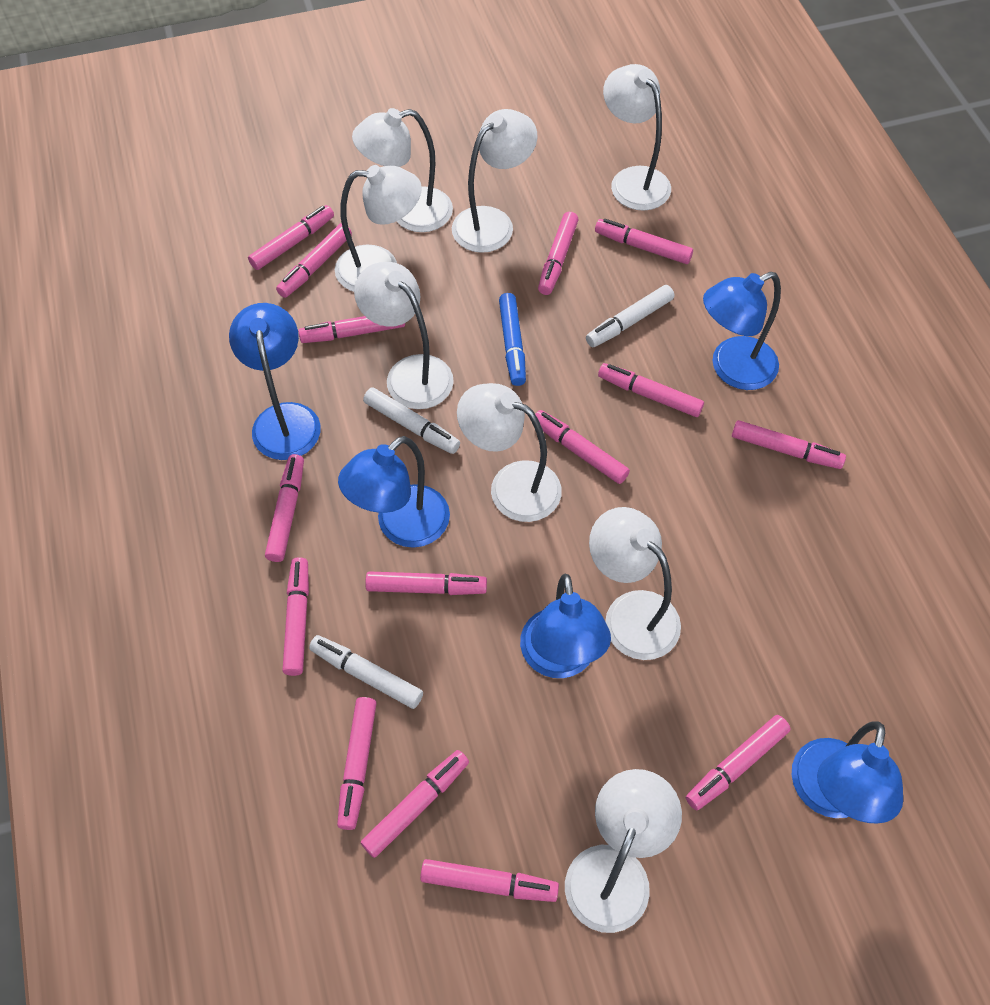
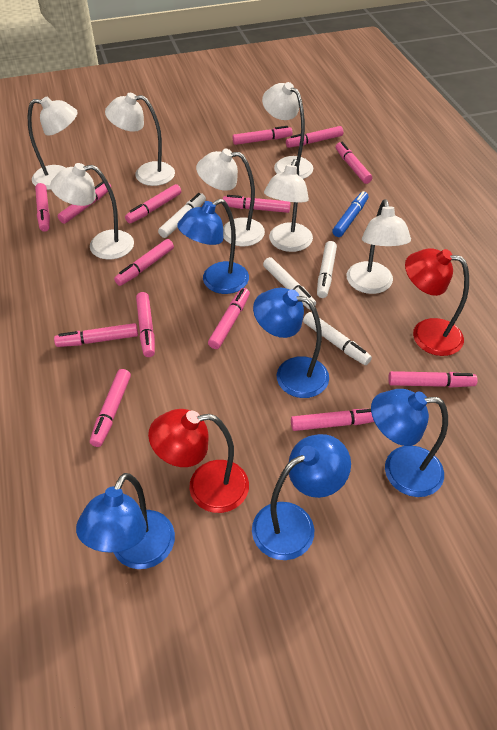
pink marker: [248,205,334,270] [265,454,304,562] [276,223,352,298] [282,557,309,676] [298,316,405,343] [337,697,377,830] [360,750,469,858] [365,571,487,595] [420,859,559,902] [535,410,630,484] [538,212,579,295] [595,219,693,264] [598,363,704,417] [686,715,791,810] [732,420,846,469] = 15 -> [35,183,50,232] [54,323,138,347] [58,181,111,224] [90,369,131,447] [114,239,174,286] [125,184,181,223] [136,292,155,357] [208,288,250,349] [223,195,290,213] [232,126,293,145] [286,126,343,148] [291,409,374,431] [336,142,372,184] [388,371,478,388] = 14
red lamp: none = 0 -> [148,409,249,513] [405,248,469,356] = 2
white lamp: [335,165,422,292] [352,108,453,232] [354,262,454,409] [452,109,537,253] [457,383,562,522] [565,769,682,933] [589,507,681,660] [603,64,671,210] = 8 -> [28,96,78,190] [50,163,134,259] [105,93,175,186] [196,149,265,247] [262,82,313,179] [264,159,313,252] [347,200,411,294] = 7
white marker: [309,635,423,709] [363,387,460,454] [586,285,674,347] = 3 -> [158,193,206,238] [263,257,316,309] [303,312,372,365] [317,241,337,298] = 4

